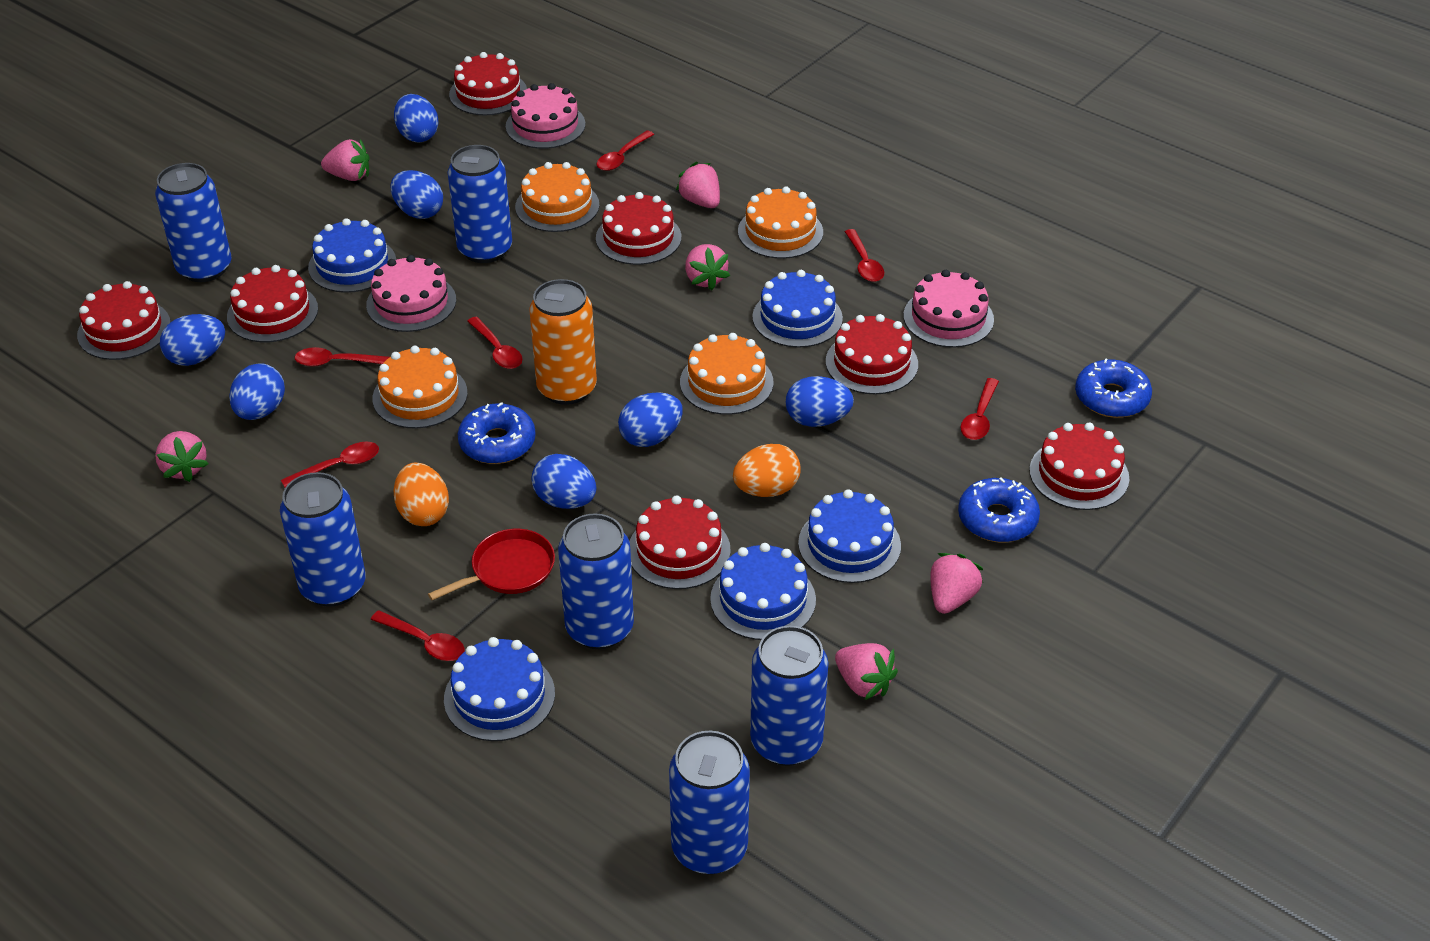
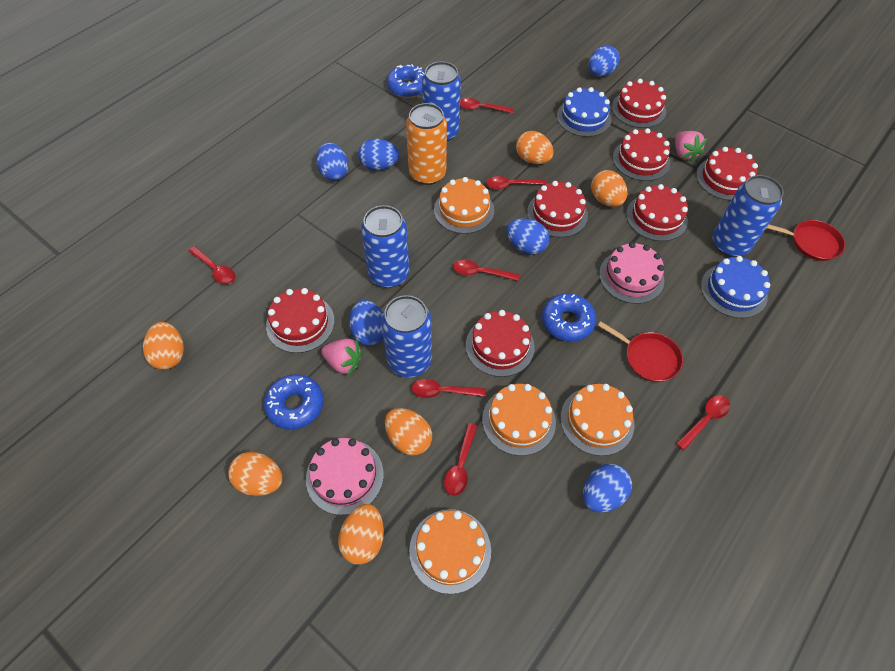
blue cake: [308,218,396,293] [444,637,555,741] [710,543,816,640] [752,270,843,348] [798,490,901,583] = 5 -> [557,87,611,137] [701,256,770,318] = 2
blue can: [155,163,231,282] [280,472,366,607] [447,145,512,263] [558,513,634,649] [669,731,750,874] [750,626,828,766] = 6 -> [361,205,410,288] [381,295,432,377] [422,61,461,141] [713,175,784,257] = 4
blue egg: [160,314,225,366] [229,363,285,420] [391,170,443,219] [394,94,439,143] [532,454,596,509] [618,392,683,447] [786,376,854,427] = 7 -> [316,142,349,181] [349,300,384,346] [358,139,399,170] [506,218,549,255] [583,464,632,513] [589,45,619,77] = 6
orange egg: [393,463,449,526] [733,444,800,497] = 2 -> [143,322,184,370] [228,452,282,496] [338,504,384,565] [385,408,432,456] [516,131,554,164] [591,170,627,207] = 6
pink cake: [366,255,456,332] [506,83,586,149] [903,270,994,348] = 3 -> [306,438,384,515] [599,242,665,304] = 2
pink strawberry: [155,431,209,482] [321,139,370,181] [676,162,720,208] [685,244,730,290] [835,643,898,700] [930,553,983,614] = 6 -> [321,338,363,376] [675,131,707,162] = 2
red pan: [428,529,555,600] = 1 -> [598,321,683,382] [767,220,845,261] = 2

